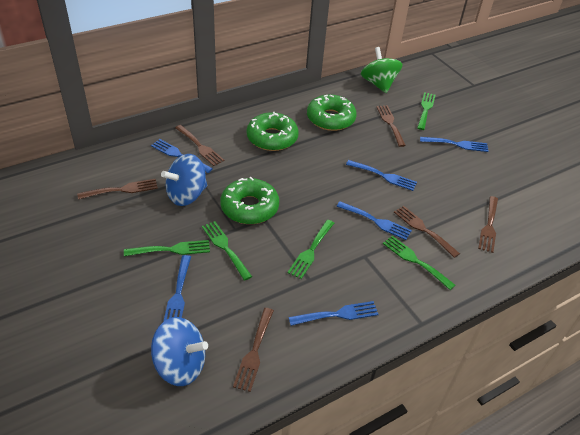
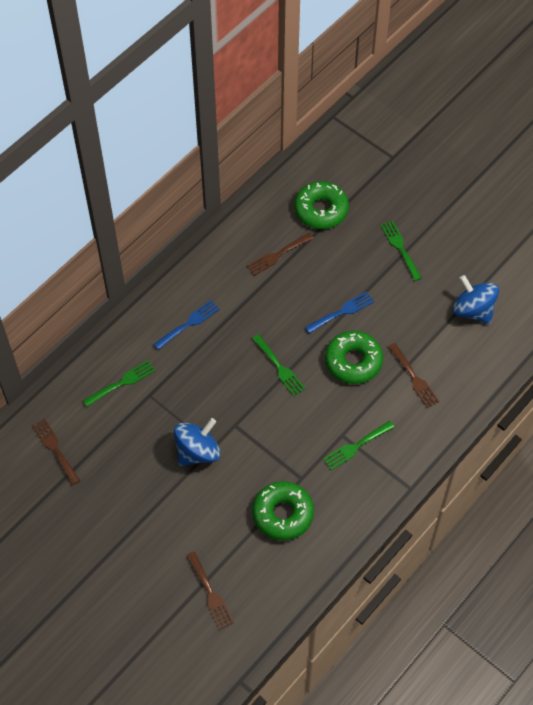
blue fork: [151,139,213,173] [163,255,191,322] [288,301,379,326] [336,201,412,240] [346,160,417,191] [420,137,488,152] = 6 -> [153,300,220,350] [305,291,374,333] = 2
brown fork: [77,179,158,199] [175,125,225,166] [233,308,274,392] [376,105,406,147] [394,206,460,258] [478,196,498,253] = 6 -> [32,418,80,485] [186,551,234,629] [247,233,314,276] [388,343,440,408] = 4
green fork: [124,240,210,256] [202,221,252,281] [288,220,334,279] [383,236,456,290] [417,92,435,130] = 5 -> [83,360,156,407] [252,334,306,396] [323,421,395,470] [380,220,422,281] = 4
green spinning top: [361,47,403,93] = 1 -> none = 0

